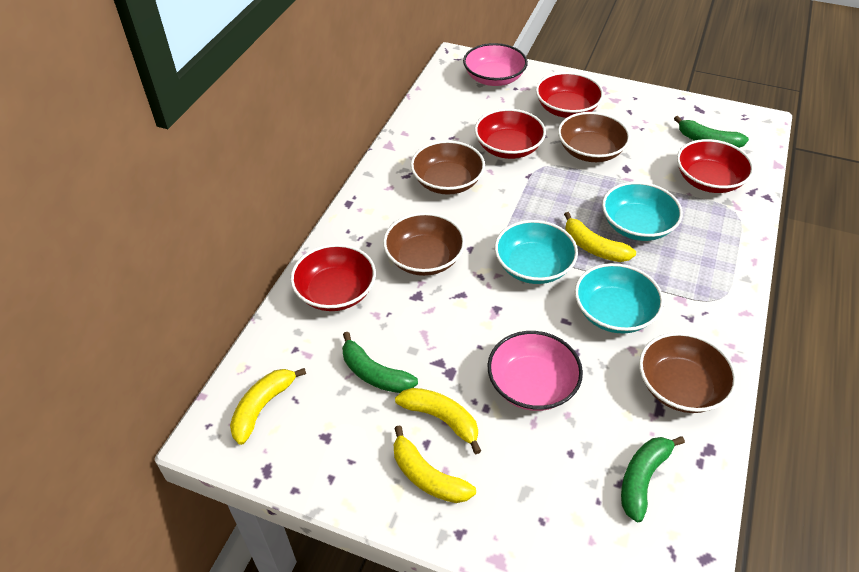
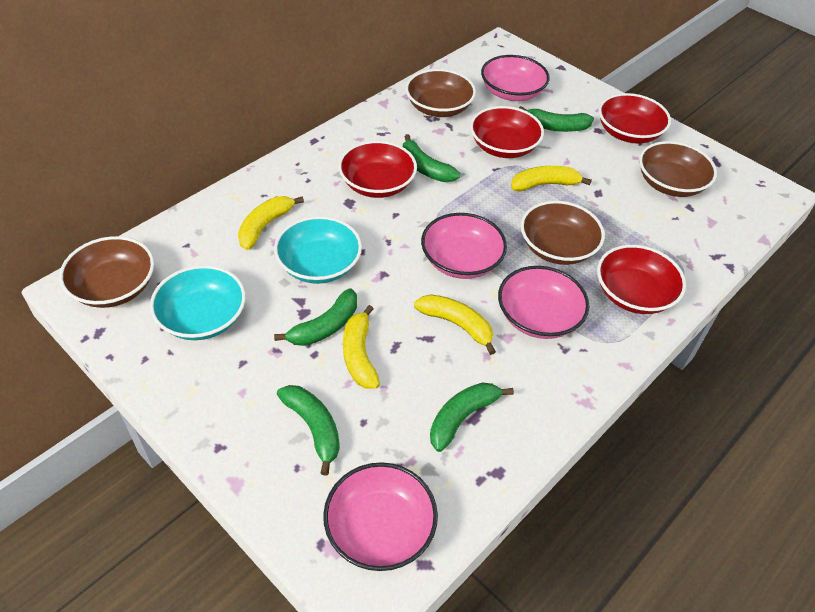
green banana: [342,332,418,393] [621,436,685,522] [674,116,749,148] = 3 -> [274,288,357,346] [277,385,340,476] [403,134,460,182] [430,383,514,452] [519,106,594,132] = 5
pink bowl: [463,43,528,86] [488,331,583,411] = 2 -> [323,462,438,571] [421,213,507,279] [481,55,550,101] [498,266,589,339] = 4
turquoise bowl: [495,220,578,284] [575,263,664,333] [602,182,683,241] = 3 -> [150,265,246,340] [274,216,362,284] = 2

